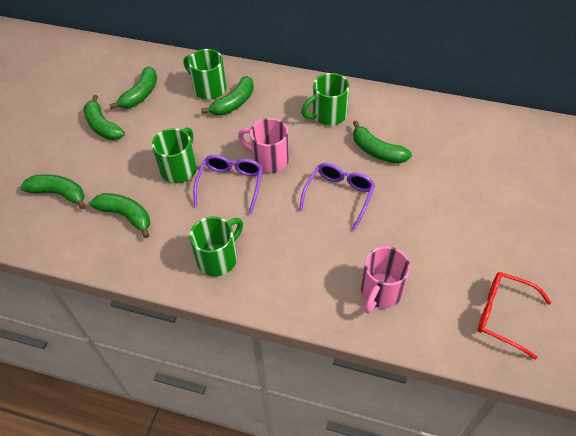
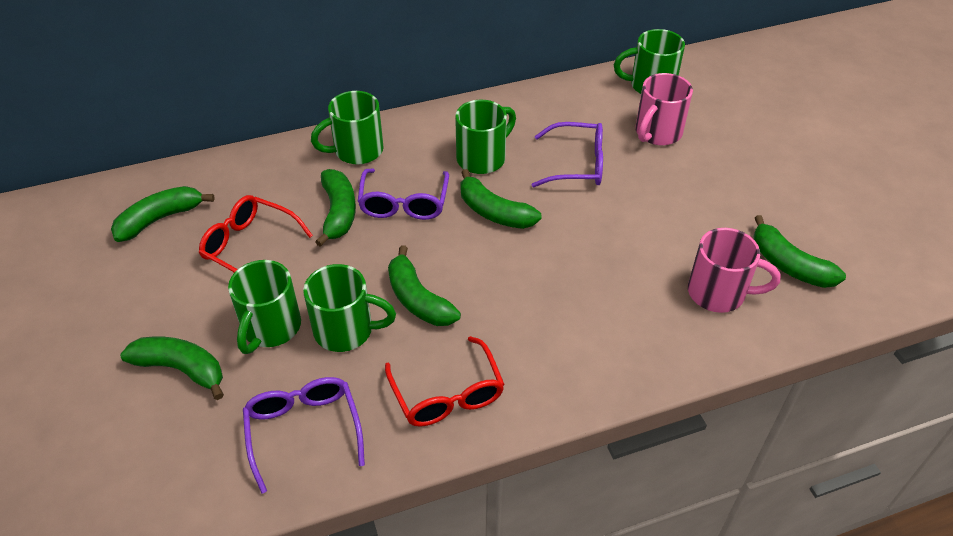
green mug: [152,127,197,183] [183,49,227,100] [189,216,243,276] [301,73,349,126] = 4 -> [228,260,301,354] [303,264,396,352] [311,91,384,165] [455,100,516,174] [614,29,685,94] = 5
purple glasses: [193,155,263,214] [299,163,375,230] = 2 -> [243,377,365,494] [357,169,449,220] [532,122,603,187] = 3
red glasses: [478,272,552,360] = 1 -> [199,195,313,273] [385,336,505,427] = 2

